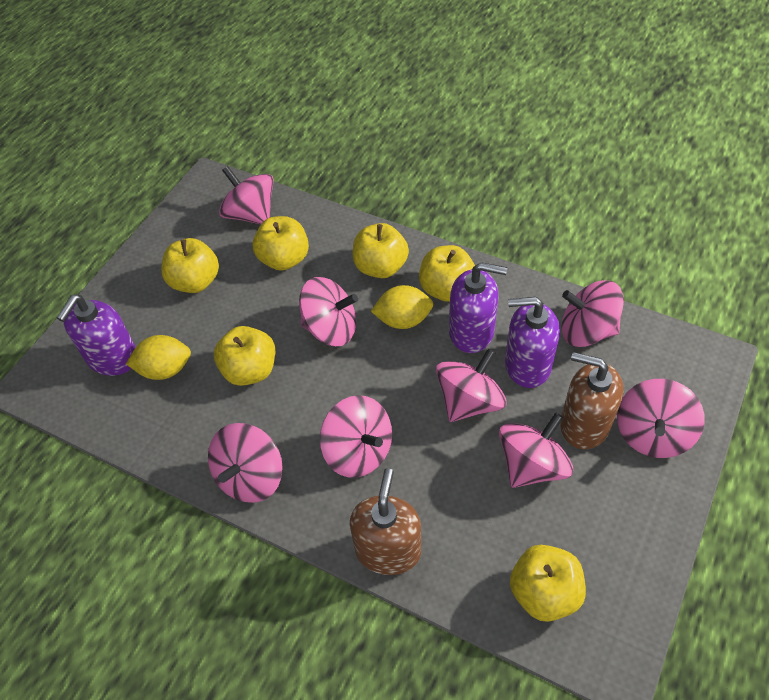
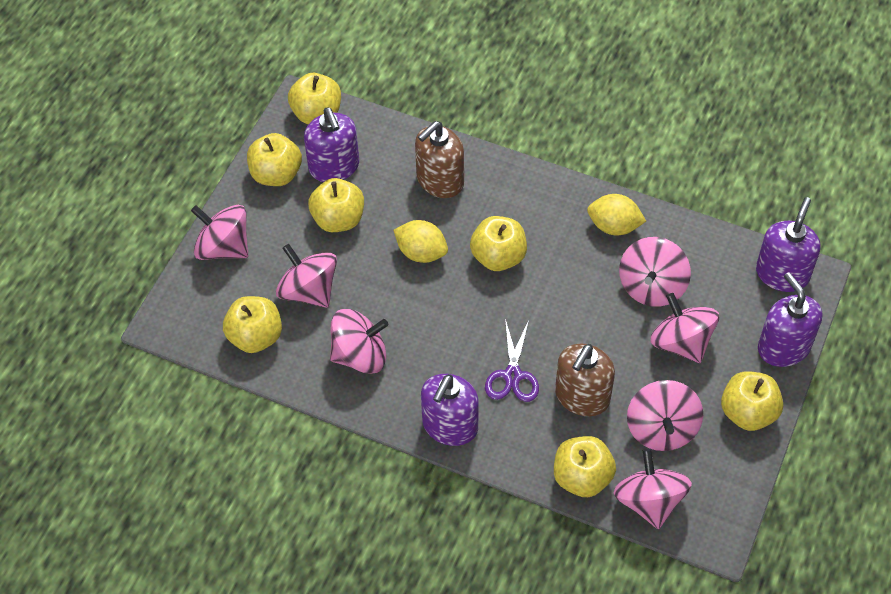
pink spinning top: [208,423,283,503] [219,166,274,224] [299,277,358,346] [320,395,392,478] [436,349,507,422] [499,413,573,488] [561,280,624,347] [617,379,705,458] = 8 -> [191,205,248,260] [276,244,337,308] [330,309,388,374] [613,449,692,529] [619,237,691,307] [627,380,703,451] [650,293,719,363] = 7
purple scissors: none = 0 -> [485,319,539,402] = 1
purple soap dispenser: [57,295,136,376] [449,262,507,353] [505,297,560,388] = 3 -> [304,108,359,182] [421,374,479,446] [756,197,821,292] [758,272,822,367] = 4
yellow apple: [161,238,219,293] [214,326,275,386] [252,216,309,271] [352,223,409,278] [419,245,475,302] [510,545,586,622] = 6 -> [223,296,282,353] [247,133,302,186] [288,73,341,124] [308,178,364,232] [470,216,527,271] [554,436,616,497] [721,371,783,431] = 7

